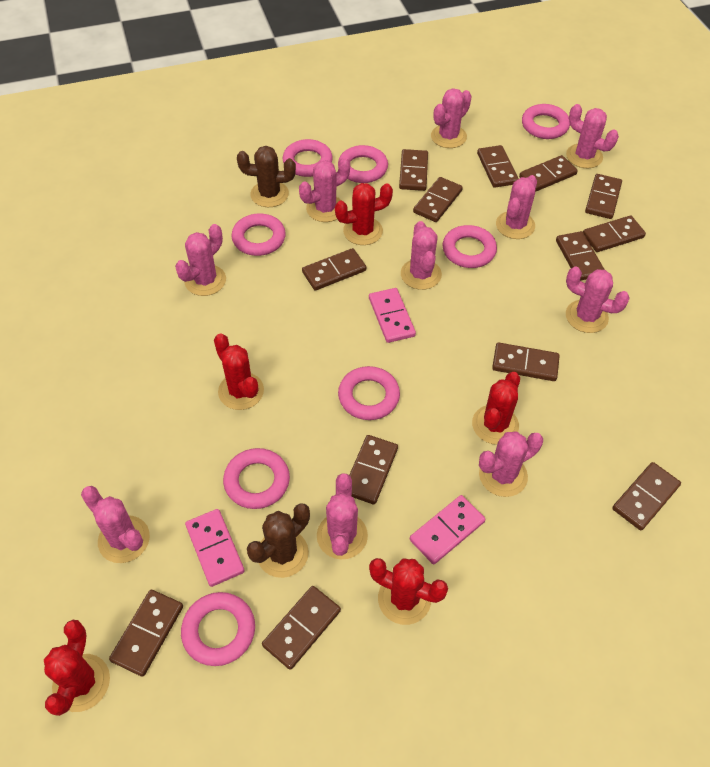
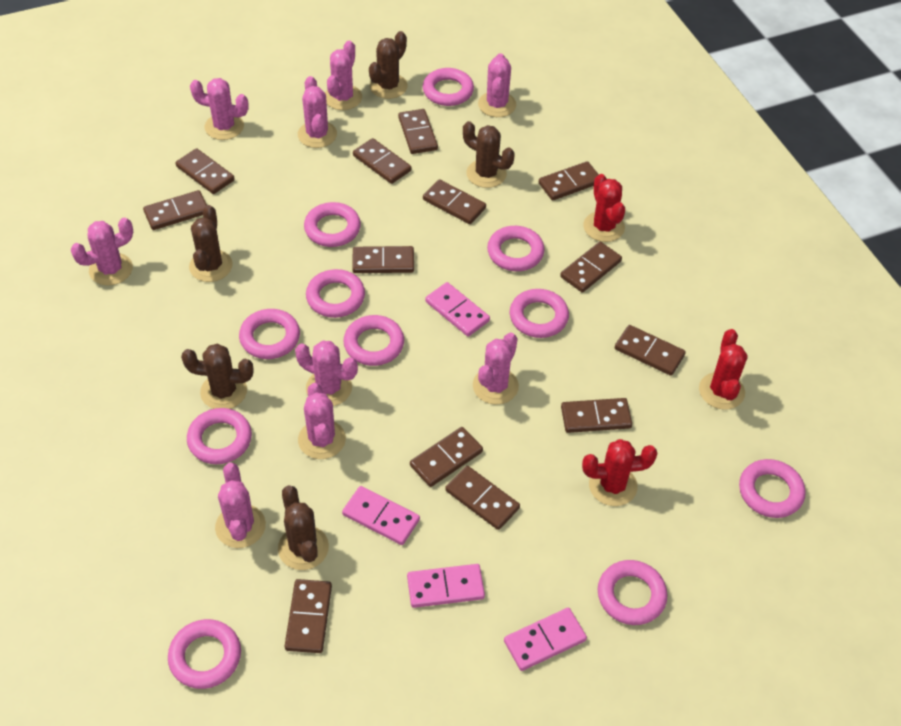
brown cactus: [237,146,296,207] [247,503,310,578] = 2 -> [181,344,254,409] [189,205,233,282] [278,485,329,570] [369,31,408,99] [463,121,515,188] = 5
pink cactus: [81,486,150,563] [175,224,226,296] [299,157,350,222] [317,474,368,559] [401,221,442,290] [431,88,472,148] [479,431,543,497] [496,175,537,239] [566,104,619,168] [566,267,630,333] = 10 -> [71,218,133,286] [190,78,249,140] [215,463,266,548] [295,341,358,406] [298,76,337,148] [298,383,346,459] [325,40,362,110] [473,333,519,405] [478,53,516,117] = 9
pink domino: [185,509,245,587] [369,288,416,343] [410,495,485,564] = 3 -> [342,486,420,545] [407,564,485,608] [425,282,490,337] [504,608,587,671] = 4
pink ring: [181,592,255,666] [223,448,290,509] [232,213,286,256] [283,139,333,177] [338,145,388,183] [338,366,400,420] [442,225,497,268] [522,104,570,139] = 8 -> [168,619,241,689] [187,408,252,464] [239,309,300,359] [304,202,361,247] [306,269,365,318] [343,315,404,366] [423,68,474,106] [487,226,545,271] [510,289,569,338] [598,560,668,625] [739,459,806,518] = 11
red cactus: [44,620,110,716] [214,334,264,410] [335,183,393,245] [369,558,448,625] [472,372,520,445] = 5 -> [582,439,657,506] [583,174,625,242] [699,329,747,410] = 3

